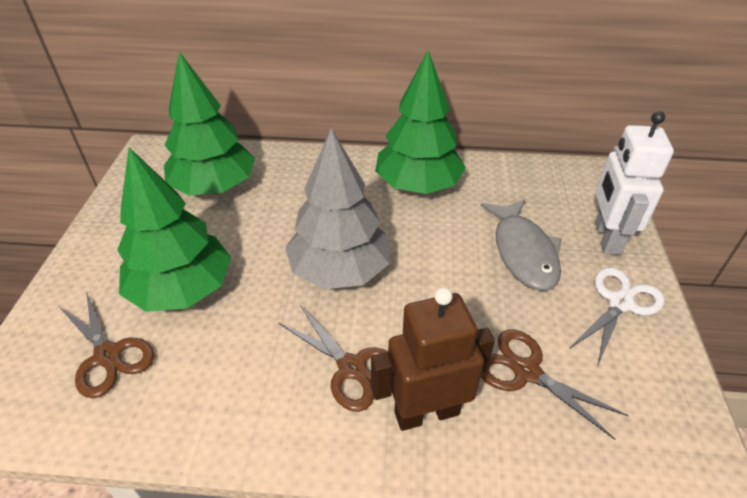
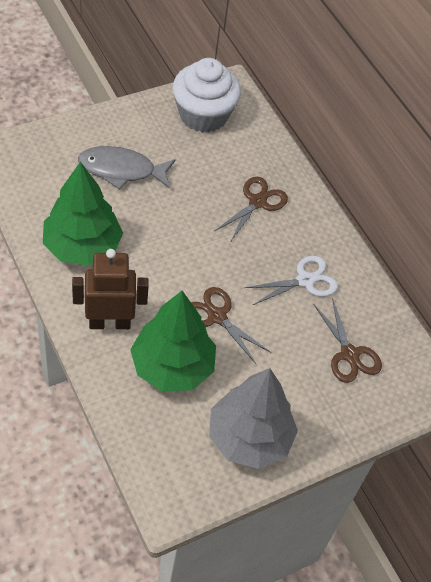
green tree: [117,147,231,312] [164,52,255,195] [375,51,466,194] = 3 -> [43,162,123,266] [130,291,216,392] = 2
white cupcake: none = 0 -> [172,58,241,133] = 1
white robot: [595,111,674,255] = 1 -> none = 0

